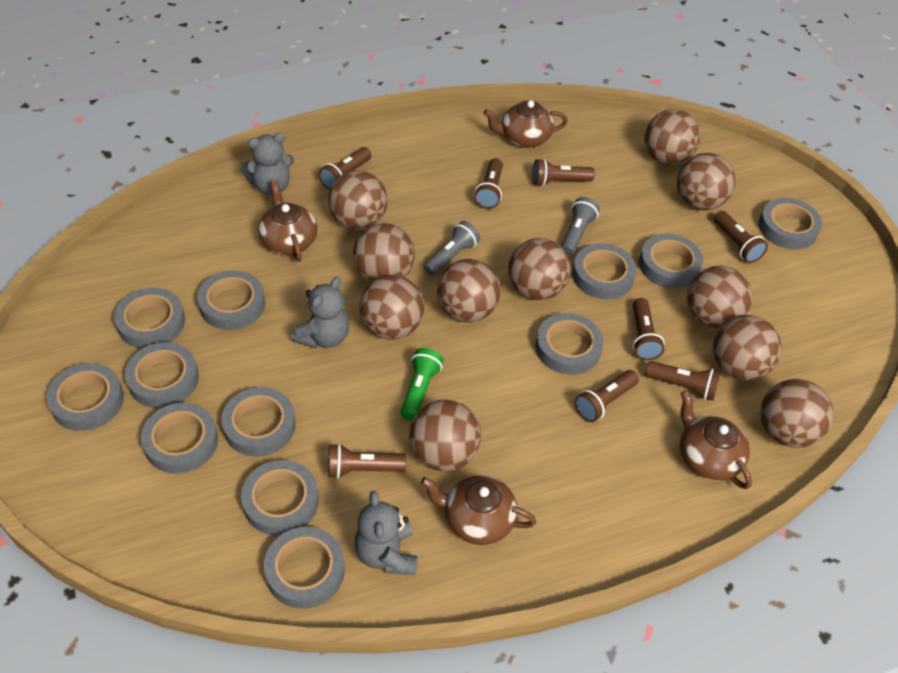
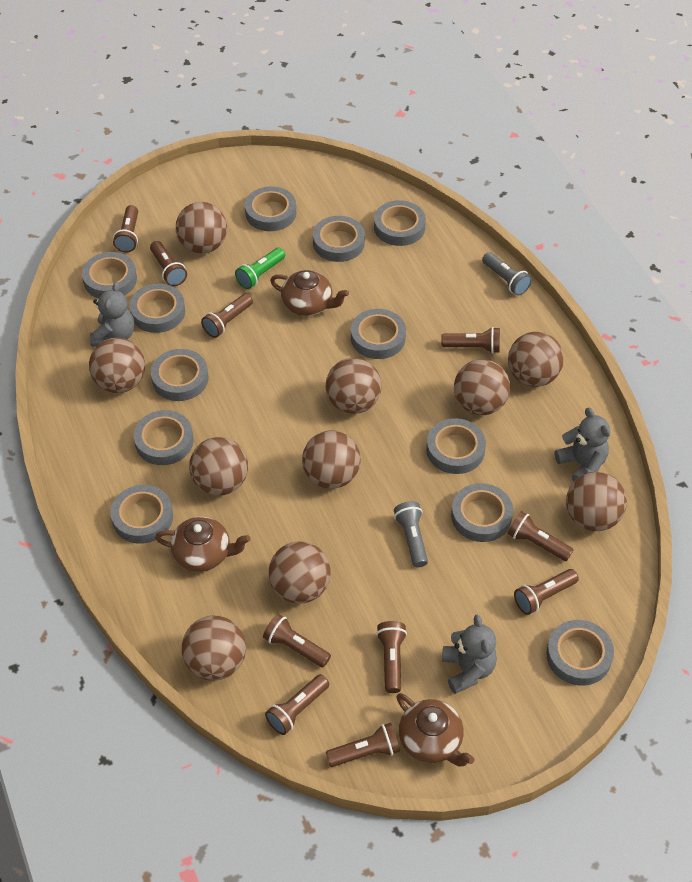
brown ball: [328,170,388,230] [353,223,415,282] [359,275,424,340] [409,400,481,471] [437,259,501,322] [508,238,571,300] [644,109,700,165] [677,153,735,210] [687,266,752,329] [713,315,782,381] [761,379,833,448] = 11 -> [89,338,145,393] [176,202,227,253] [182,615,246,681] [189,437,248,496] [269,541,331,604] [302,431,361,489] [325,358,382,414] [454,359,510,415] [508,332,564,387] [566,472,627,531] = 10
brown flashlight: [319,147,371,190] [328,444,406,479] [474,158,503,209] [532,159,595,186] [575,370,639,422] [633,298,665,360] [645,361,721,401] [714,211,768,263] = 8 -> [113,205,138,253] [150,241,187,286] [201,294,253,338] [263,614,331,668] [265,674,329,735] [326,723,400,767] [376,621,407,693] [441,327,500,354] [508,511,573,561] [514,569,579,615] = 10
brown teapot: [258,180,318,262] [421,475,536,545] [484,100,568,148] [680,390,752,489] = 4 -> [155,517,250,572] [270,270,349,316] [396,693,475,767] = 3

